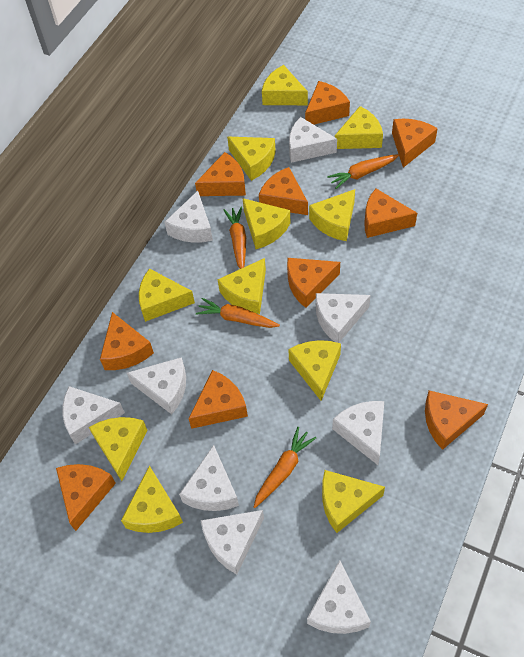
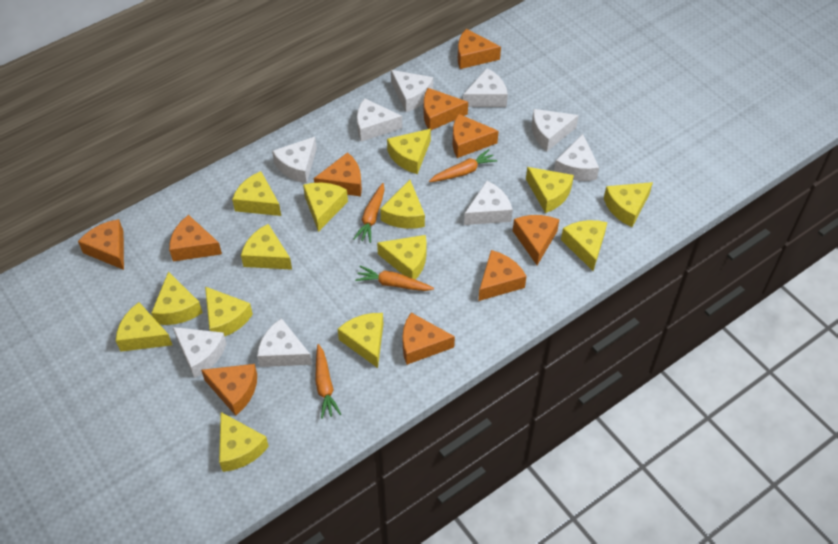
yellow cheese: [89,417,147,481] [121,465,183,533] [139,268,195,322] [218,258,266,314] [227,137,276,181] [243,198,291,249] [262,65,308,105] [288,340,341,401] [309,189,355,241] [322,470,385,533] [335,106,383,149] = 11 -> [116,302,172,352] [151,272,203,325] [205,287,253,336] [219,412,269,472] [232,171,281,216] [241,224,292,270] [303,183,348,232] [338,313,383,368] [377,235,427,279] [380,180,425,229] [387,129,431,174] [526,167,574,213] [561,220,607,271] [604,182,653,227] = 14

